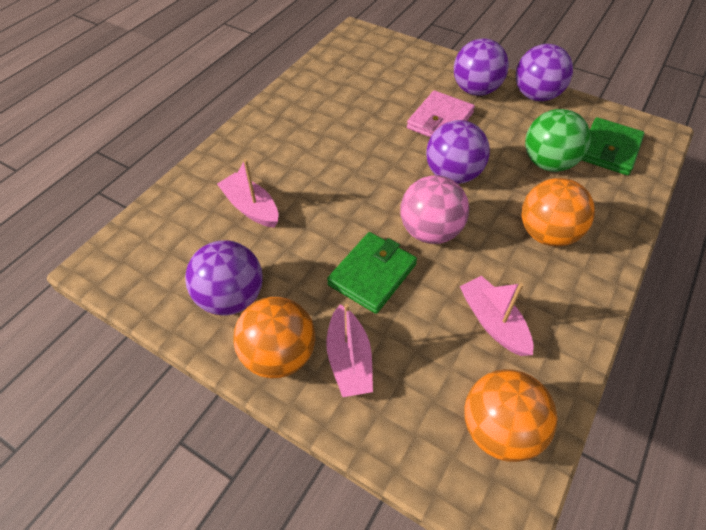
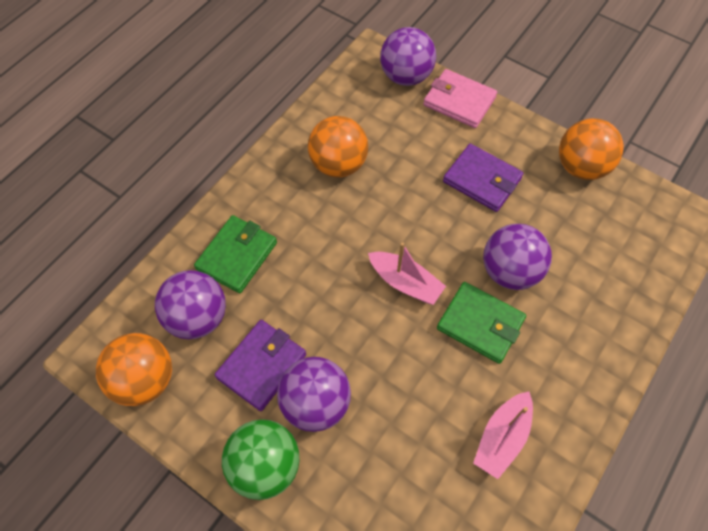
pink ball: [401,175,469,244] = 1 -> none = 0
pink boat: [217,159,278,228] [326,304,373,397] [460,276,533,356] = 3 -> [368,242,446,305] [473,392,533,479] = 2
purple wallet: none = 0 -> [215,320,306,411] [443,143,523,212] = 2

